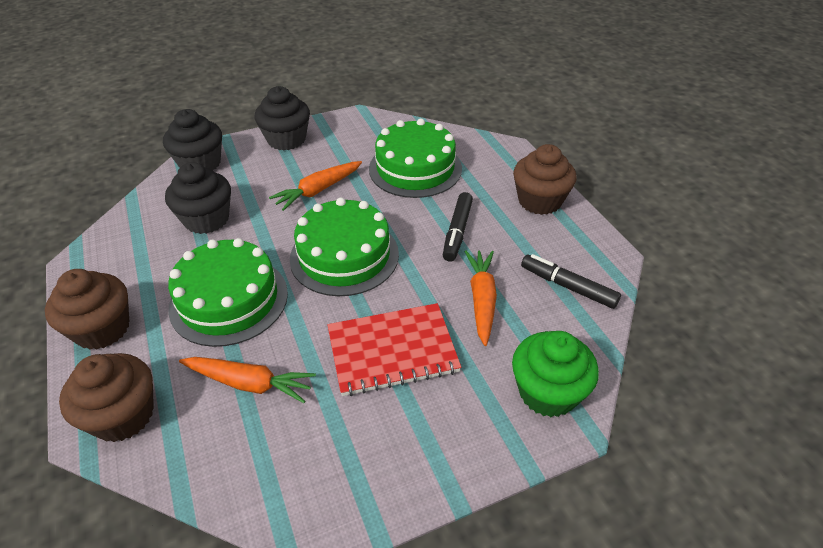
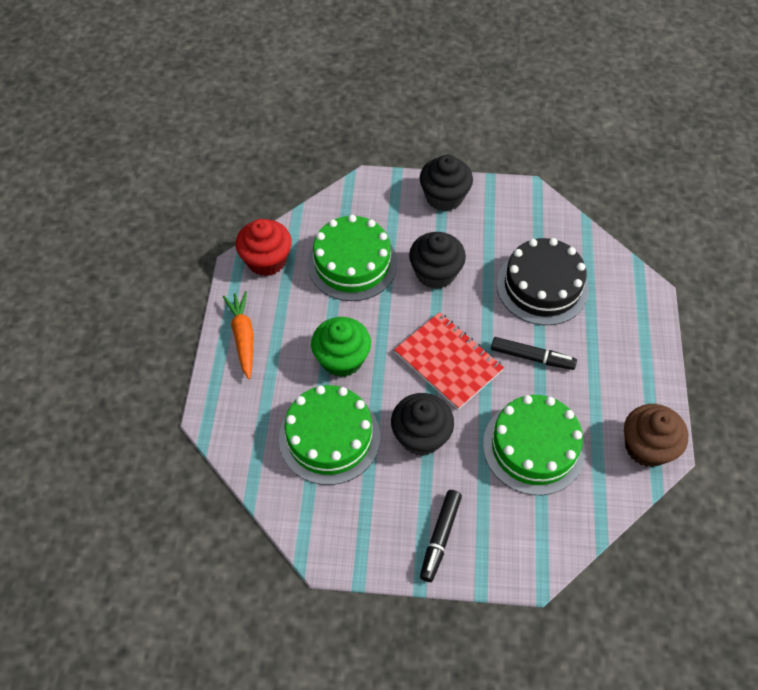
black cake: none = 0 -> [497,238,589,325] = 1
brown cupcake: [45,269,129,350] [59,353,154,442] [513,144,576,215] = 3 -> [624,404,688,467] = 1
orange carrot: [179,357,316,403] [269,161,362,211] [465,250,497,346] = 3 -> [223,291,254,379] = 1
red cupcake: none = 0 -> [236,219,292,276] = 1

